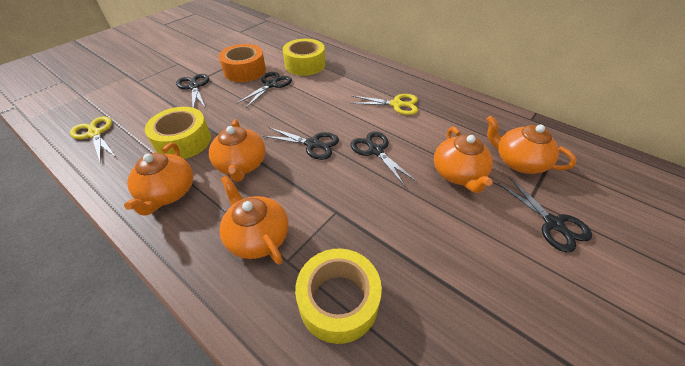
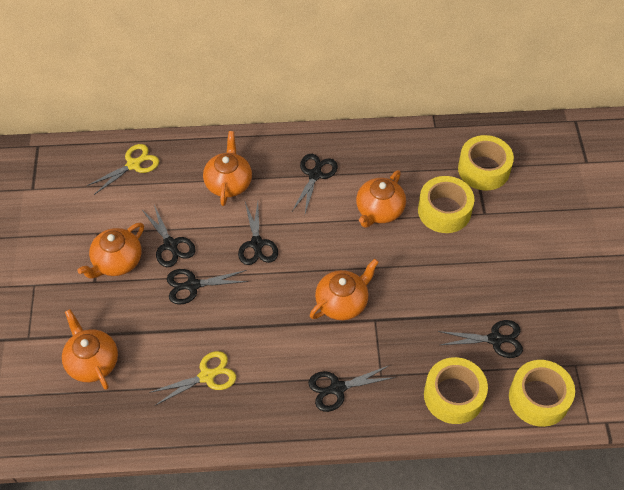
black scissors: [176,74,209,108] [237,72,292,108] [263,127,339,160] [350,131,417,186] [498,177,592,252] = 5 -> [142,205,196,267] [167,269,249,305] [238,202,278,265] [292,154,338,213] [308,365,396,412] [438,320,523,358] = 6
orange tape: [219,44,266,82] = 1 -> none = 0
yellow tape: [145,107,211,159] [283,39,325,76] [295,248,382,344] = 3 -> [418,176,474,233] [424,357,488,424] [458,135,514,190] [509,360,575,427] = 4

